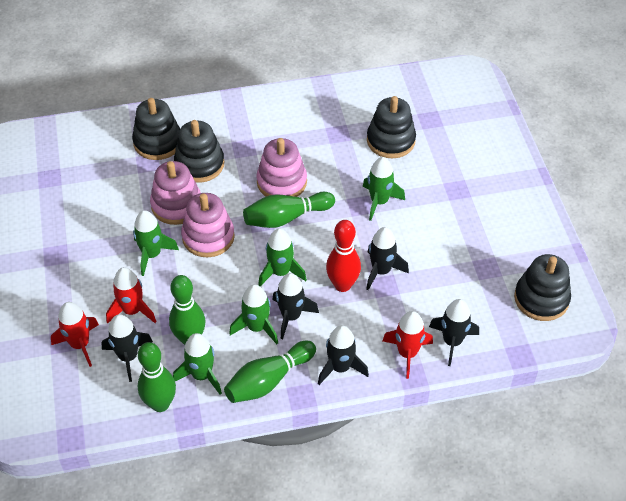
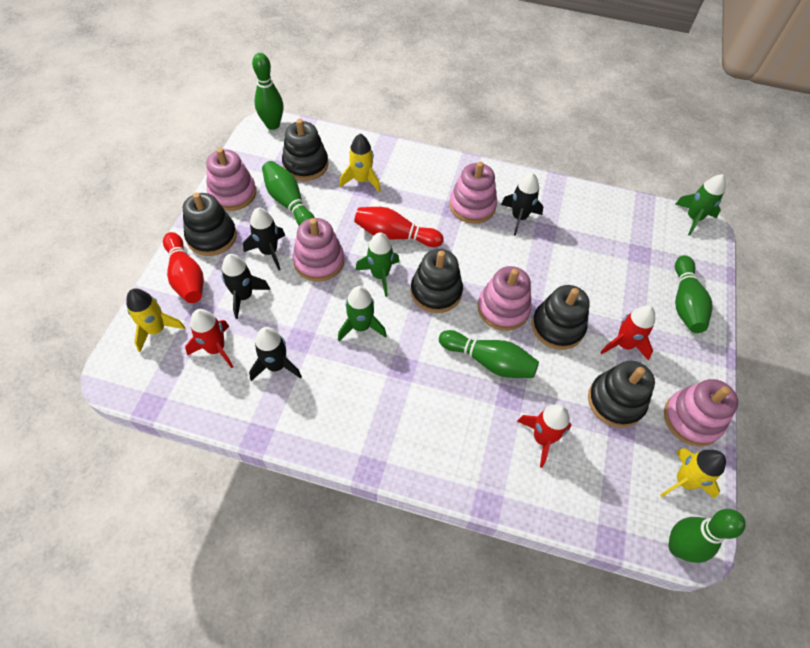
black rocket: [101,314,153,382] [272,273,319,339] [318,325,369,385] [366,227,409,290] [429,299,479,366] = 5 -> [222,254,270,319] [243,207,285,270] [249,327,302,381] [501,173,543,236] = 4
black stacking toy: [132,98,180,160] [174,120,225,183] [367,96,416,158] [514,254,571,321] = 4 -> [183,192,237,256] [282,119,328,181] [410,249,463,313] [532,285,590,350] [588,361,655,428] = 5
green bowling pin: [138,342,176,412] [169,275,206,345] [224,341,316,403] [243,192,335,228] = 4 -> [252,53,283,130] [262,161,315,226] [439,330,539,378] [668,509,746,563] [675,255,712,333] = 5
green rocket: [133,210,179,276] [173,333,222,395] [229,284,278,344] [258,228,307,286] [363,157,405,221] = 5 -> [338,286,387,341] [355,232,399,297] [675,174,726,236] = 3
pink stacking toy: [150,161,201,225] [181,193,235,257] [256,138,307,197] = 3 -> [206,148,256,211] [293,218,344,281] [449,162,497,224] [478,266,532,331] [664,379,738,446] = 5
red bowling pin: [326,220,361,292] = 1 -> [163,232,204,303] [354,207,443,247] = 2
yellow rocket: none = 0 -> [126,288,185,352] [340,134,381,192] [660,448,726,498] = 3

